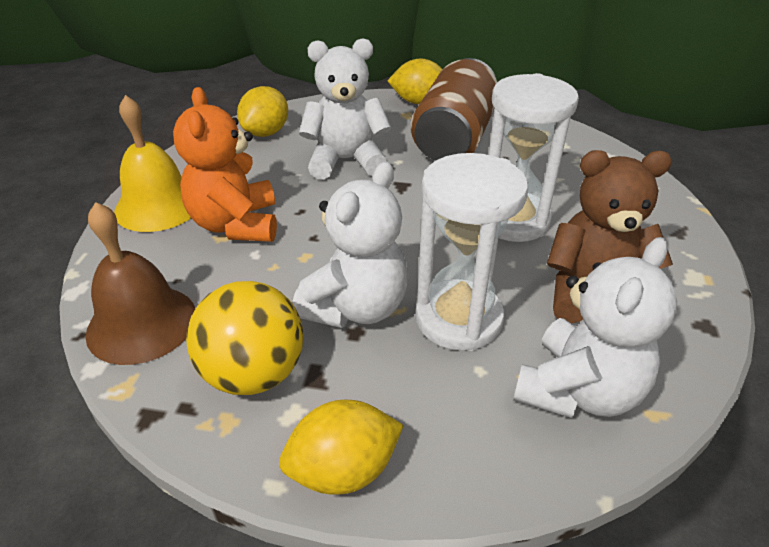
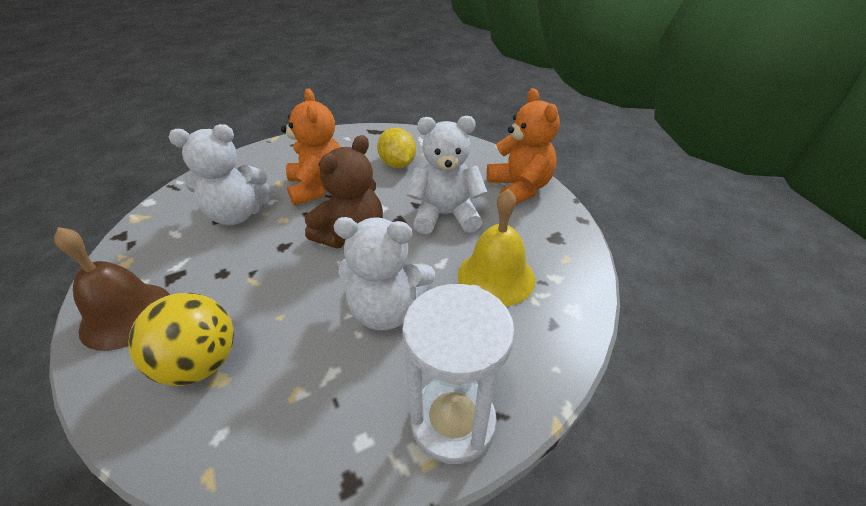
brown can: [411,58,497,161] = 1 -> none = 0
orange teddy bear: [173,87,277,242] = 1 -> [281,89,340,206] [487,88,560,204] = 2
white hourglass: [415,153,528,351] [489,73,579,242] = 2 -> [402,284,515,464] = 1
yellow lemon: [237,86,288,137] [279,400,404,495] [387,59,443,104] = 3 -> [377,128,416,168] = 1

